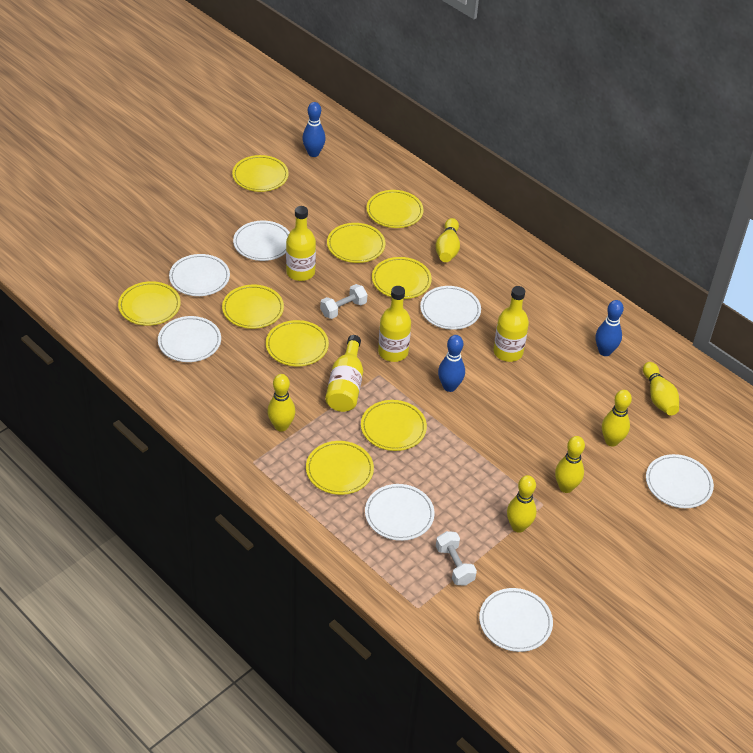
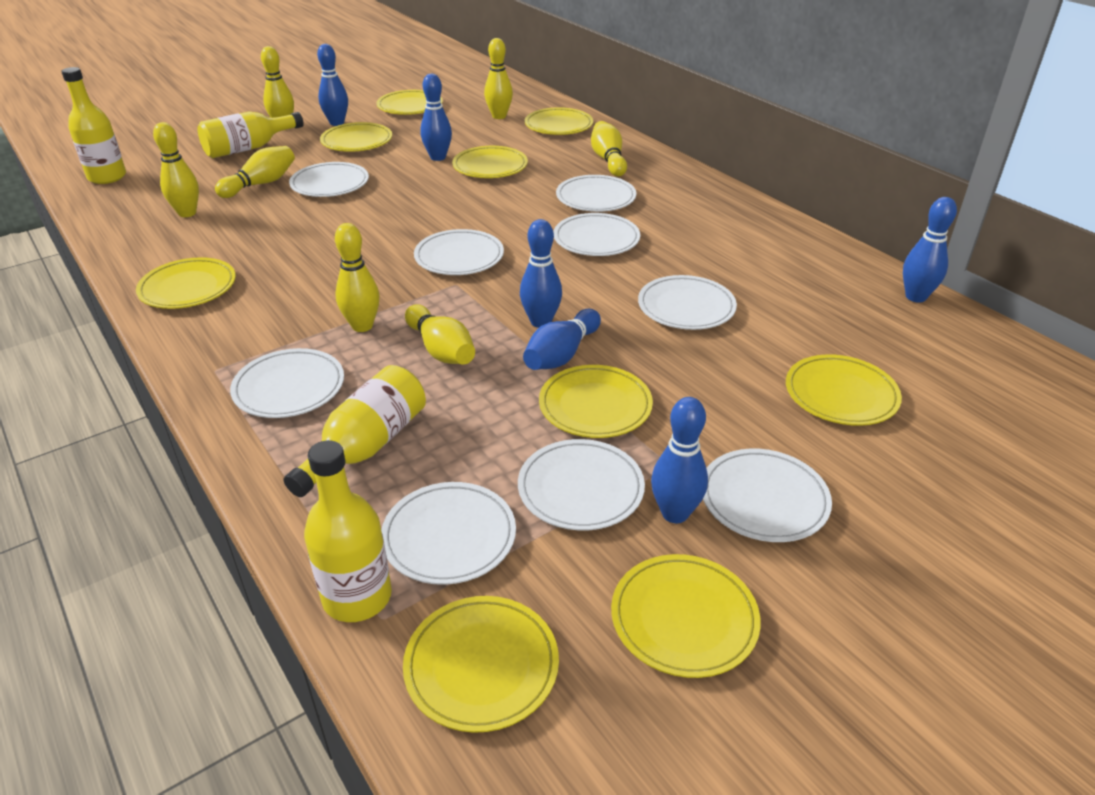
blue bowling pin: [302,102,326,157] [438,335,465,392] [596,300,624,356] = 3 -> [317,44,348,126] [420,74,452,161] [520,219,562,328] [523,309,601,370] [651,397,708,523] [903,197,957,303] = 6
white dumbbell: [320,284,367,319] [436,531,477,586] = 2 -> none = 0
white plate: [158,316,221,362] [169,254,230,296] [233,221,290,261] [365,484,434,541] [420,286,481,330] [479,588,553,652] [646,454,714,508] = 7 -> [230,348,344,418] [289,162,369,197] [381,482,516,585] [414,229,504,275] [518,439,645,531] [554,213,640,256] [556,175,636,212] [638,275,737,330] [703,449,832,542] = 9
yellow bowling pin: [267,374,296,432] [435,218,460,262] [507,475,536,533] [555,436,585,493] [602,390,632,447] [643,362,679,415] = 6 -> [153,122,199,217] [215,146,295,198] [261,46,294,118] [335,223,380,332] [405,304,475,365] [484,38,513,119] [591,121,627,176] = 7

